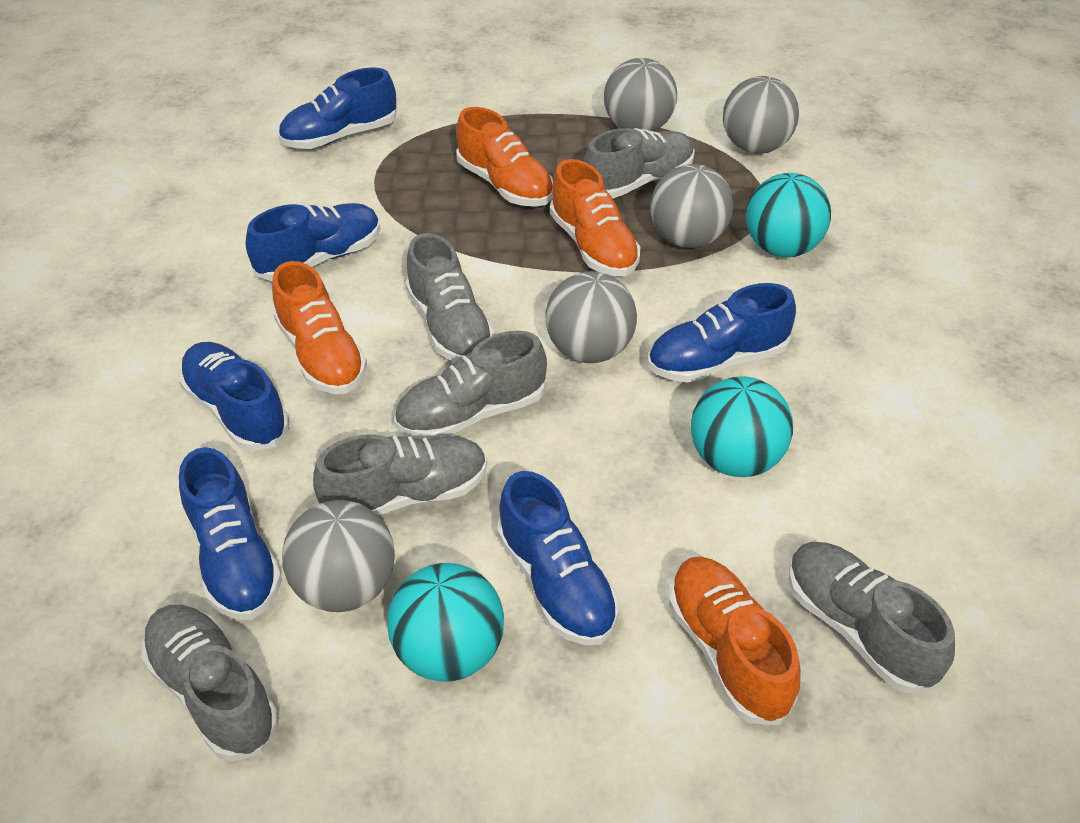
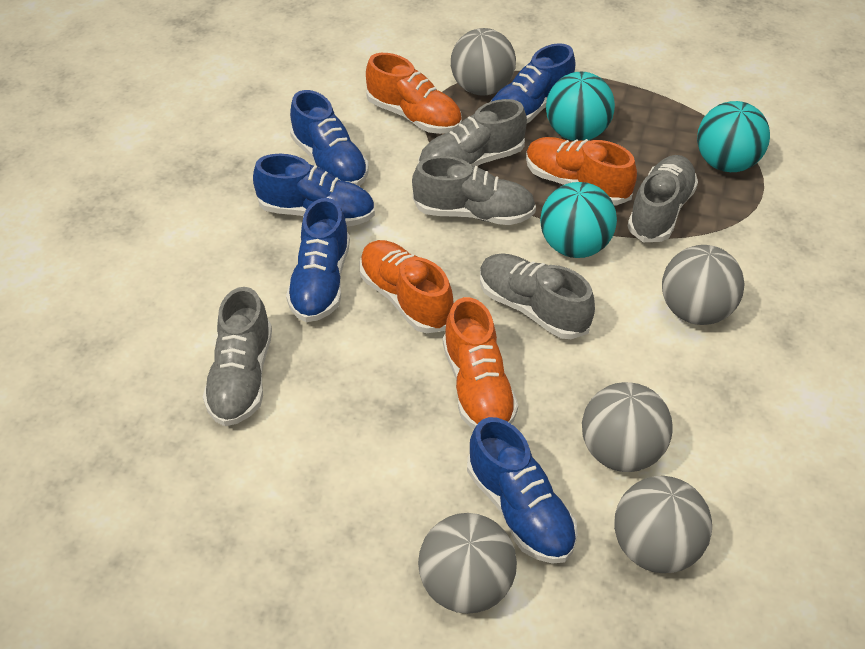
blue shoe: [179,342,289,451] [179,447,282,620] [246,203,381,281] [278,68,396,149] [497,471,619,645] [648,283,796,383] = 6 -> [253,154,375,227] [286,198,350,322] [290,90,369,186] [467,417,578,564] [490,43,575,123] = 5
grey shoe: [141,605,279,761] [313,434,487,516] [394,331,547,440] [406,233,495,362] [584,128,695,199] [788,542,955,694] = 6 -> [203,287,272,426] [412,156,536,225] [418,99,527,166] [480,253,595,339] [628,155,698,242] = 5

